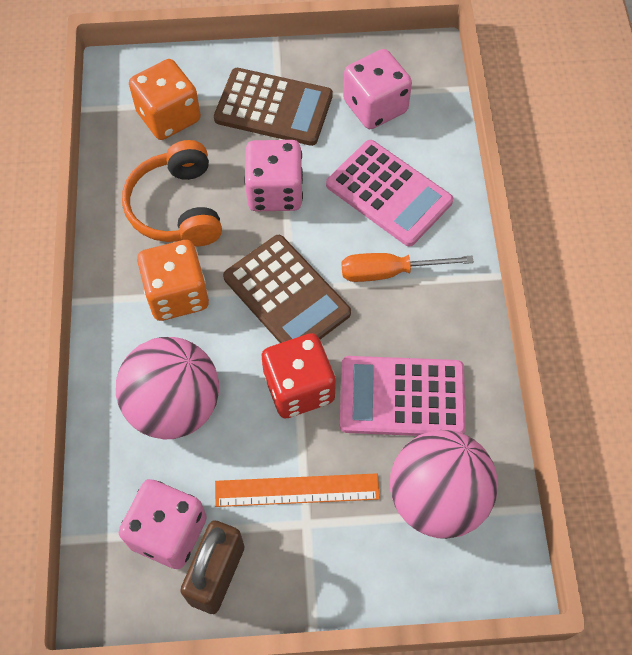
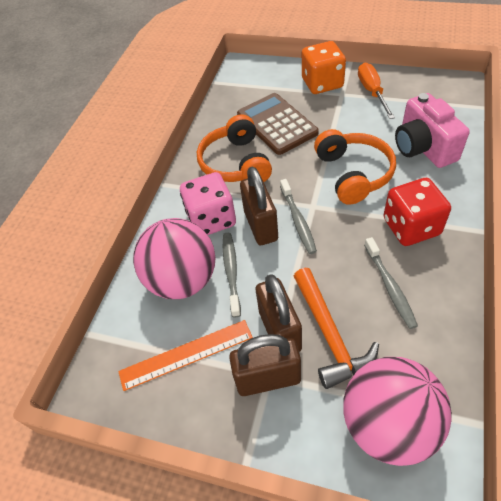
brown calculator: [214,68,333,146] [223,235,351,343] = 2 -> [237,93,319,155] = 1
brown padlock: [180,521,244,614] = 1 -> [229,334,301,396] [240,166,278,245] [255,274,302,352] = 3
grey toothbrush: none = 0 -> [223,233,241,318] [280,179,317,254] [364,237,418,329] = 3
orange dice: [129,59,201,140] [137,240,209,321] = 2 -> [302,41,346,94] = 1
orange hammer: none = 0 -> [294,268,379,389] = 1
orange headphones: [122,140,222,246] = 1 -> [197,114,272,182] [314,129,396,205] = 2
pink calculator: [326,140,453,247] [340,356,466,436] = 2 -> none = 0
pink camera: none = 0 -> [395,93,470,168] = 1
pink dice: [119,479,207,569] [244,140,303,211] [343,49,412,129] = 3 -> [180,172,236,235] = 1

